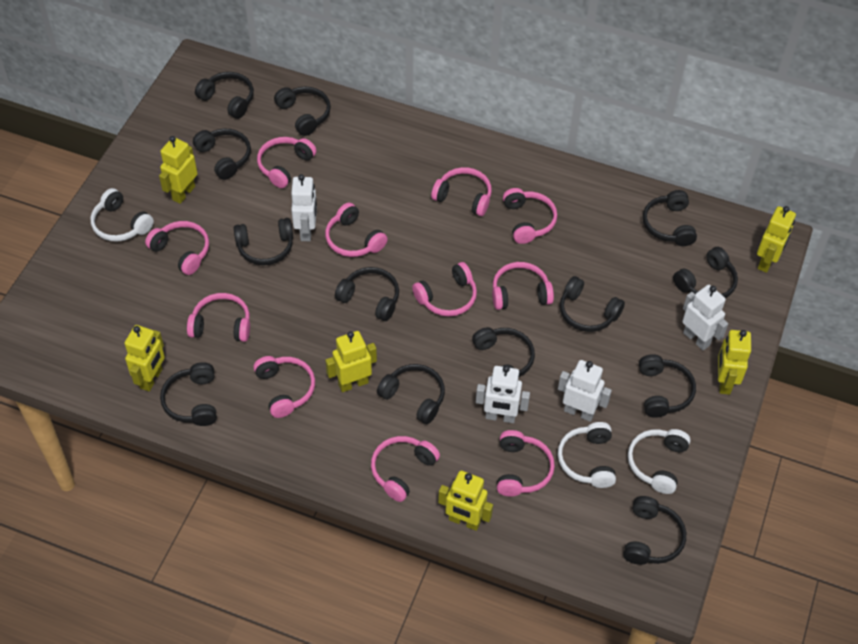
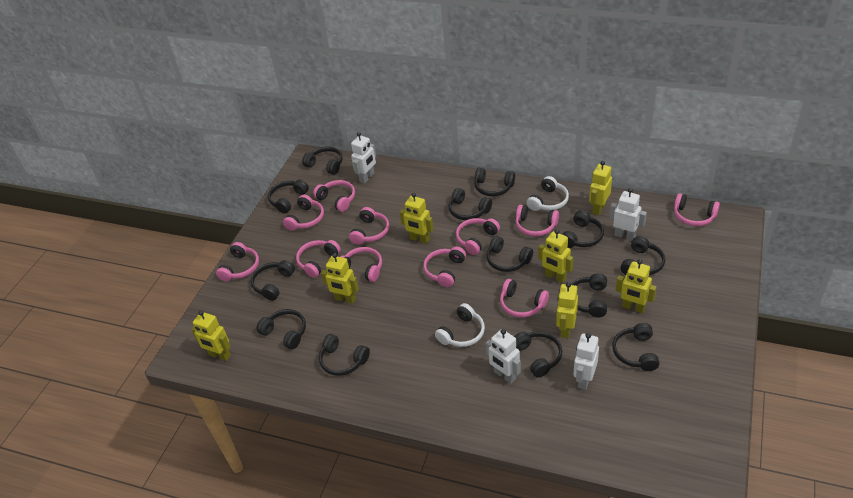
white headphones: [90,188,154,242] [558,422,616,488] [628,429,690,494] = 3 -> [435,303,485,347] [527,176,569,211] = 2
yellow robot: [124,325,165,391] [159,136,198,204] [325,331,377,392] [438,471,493,531] [718,330,751,395] [757,206,796,273] = 6 -> [191,310,231,361] [321,253,359,304] [399,193,434,244] [538,229,573,283] [556,282,578,338] [589,161,612,215] [616,259,657,313] = 7

